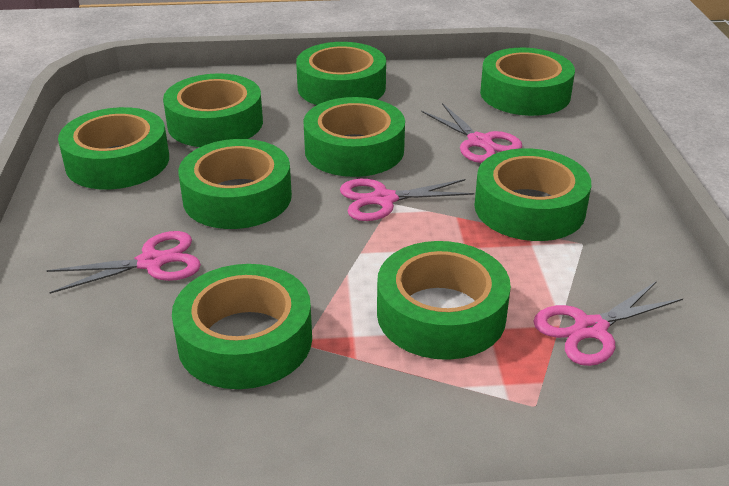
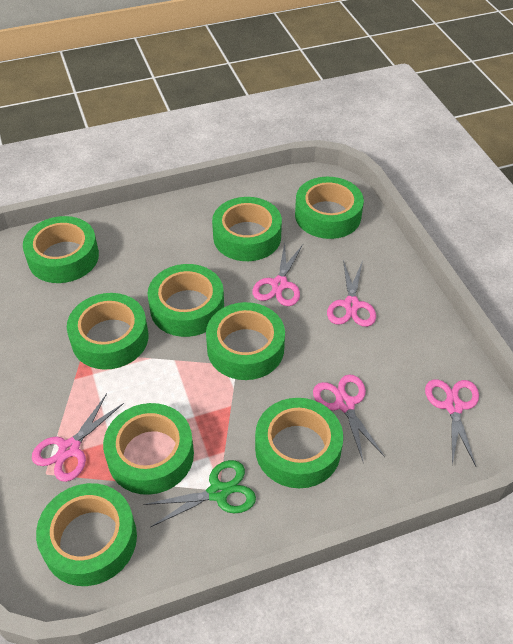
green scissors: none = 0 -> [143,460,256,527] = 1
pink scissors: [46,231,201,294] [340,179,475,221] [421,103,522,163] [533,281,683,366] = 4 -> [32,394,124,482] [252,243,303,306] [313,374,385,461] [327,260,376,327] [425,379,479,466] = 5

